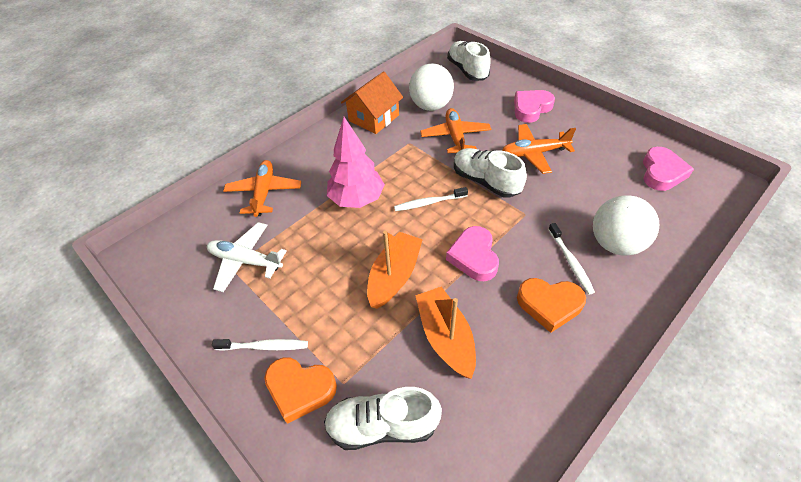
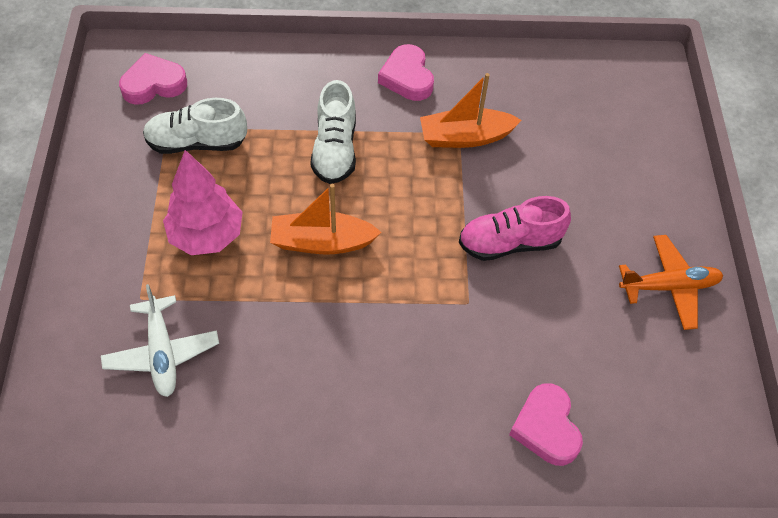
orange heart: [264,358,337,424] [517,278,586,333] = 2 -> none = 0
orange house: [341,71,403,134] = 1 -> none = 0
orange plane: [223,160,301,217] [420,108,491,153] [502,124,576,174] = 3 -> [619,235,723,330] = 1
pink shoe: none = 0 -> [459,196,571,261] = 1
white ball: [409,64,454,111] [593,196,659,256] = 2 -> none = 0
white shoe: [324,387,442,450] [447,41,491,81] [454,148,527,198] = 3 -> [143,98,247,154] [310,80,356,184] = 2
white toothbrush: [212,339,308,351] [394,187,468,211] [548,223,595,295] = 3 -> none = 0

